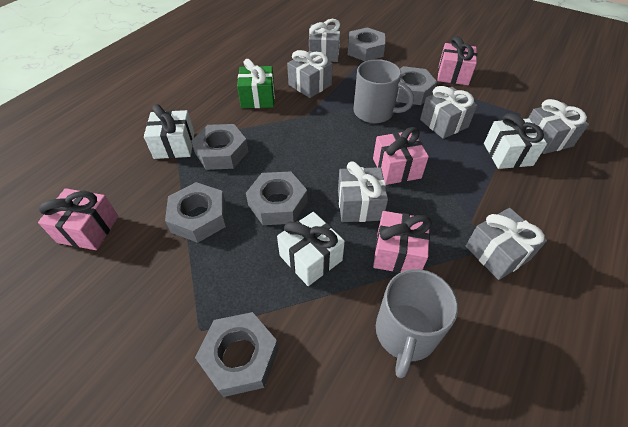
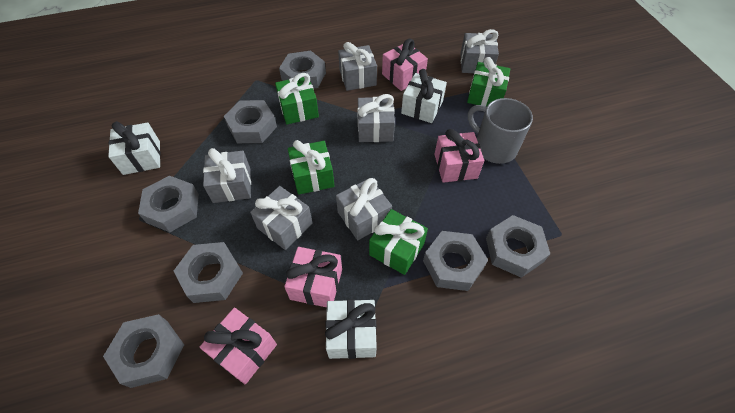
green gift: [237,59,275,108] = 1 -> [275,73,319,125] [288,140,334,195] [369,209,428,275] [467,57,510,106] = 4
grey mug: [353,59,414,123] [376,269,458,378] = 2 -> [468,98,533,164] = 1
grey nut: [165,182,226,243] [191,124,249,170] [195,312,279,397] [246,171,307,225] [348,27,385,61] [396,66,437,105] = 6 -> [103,314,184,388] [138,176,199,232] [174,242,243,303] [224,100,277,143] [279,51,326,89] [423,231,488,291] [486,215,550,278] = 7

